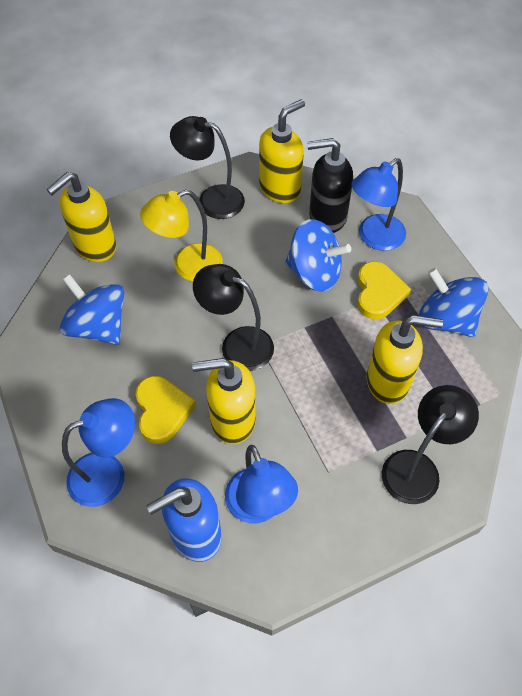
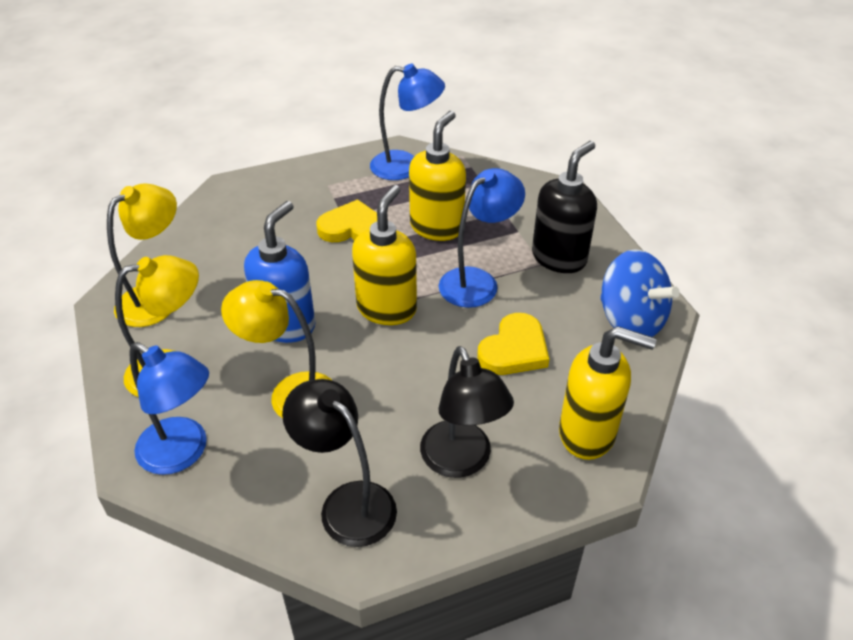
black lamp: [170,116,245,219] [193,264,274,371] [382,385,479,504] = 3 -> [282,379,397,547] [420,346,514,478] = 2
blue spinning top: [59,274,124,345] [285,219,351,292] [418,268,489,337] = 3 -> [600,249,680,337] = 1
yellow lamp: [140,190,223,281] = 1 -> [107,183,177,327] [115,255,199,397] [221,280,333,418] = 3
yellow soap dispenser: [46,172,116,262] [192,358,256,444] [259,99,305,203] [367,315,443,404] = 4 -> [352,185,417,325] [409,111,466,241] [559,326,656,460] = 3

